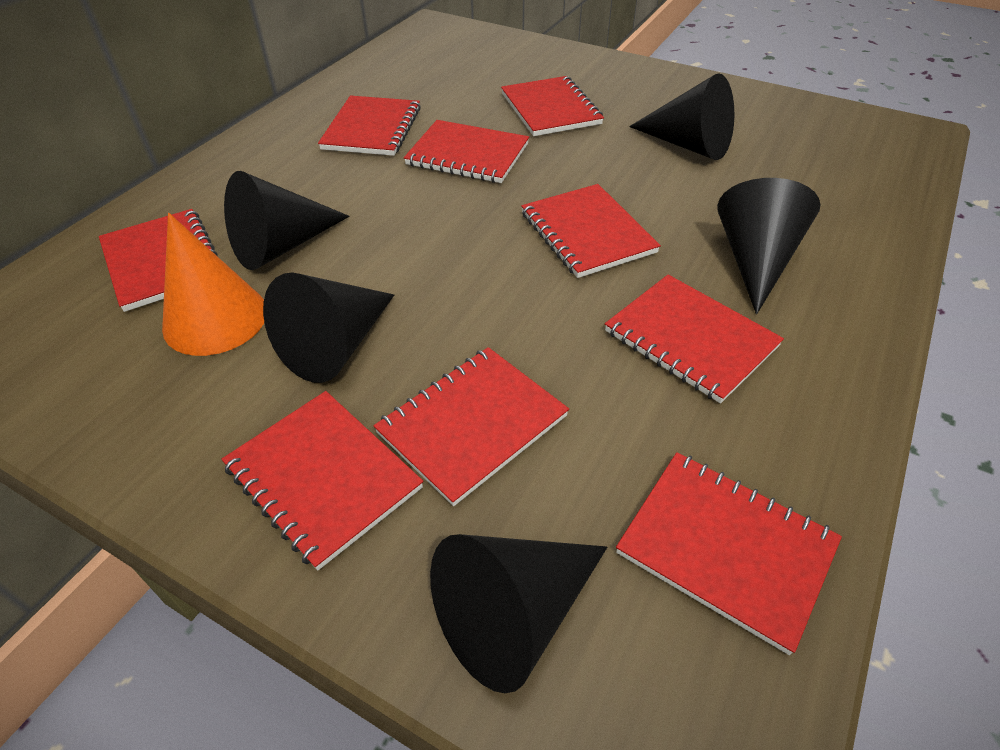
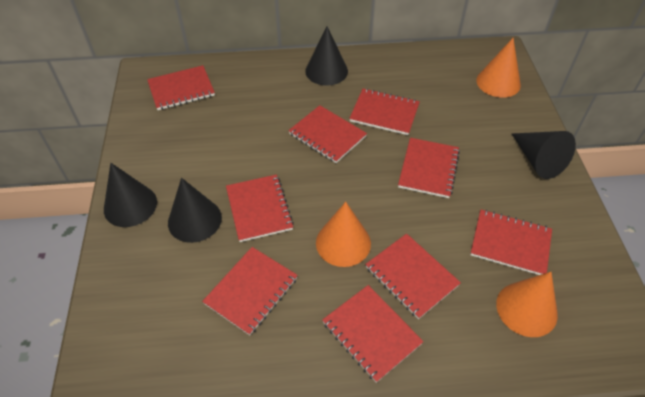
black cone: [224,171,349,270] [263,272,394,383] [430,534,607,693] [629,73,734,160] [717,178,821,314] = 5 -> [104,163,157,227] [168,178,222,243] [305,26,348,86] [512,131,576,179] = 4
orange cone: [162,213,264,356] = 1 -> [316,202,371,267] [476,38,521,98] [496,272,558,337] = 3

